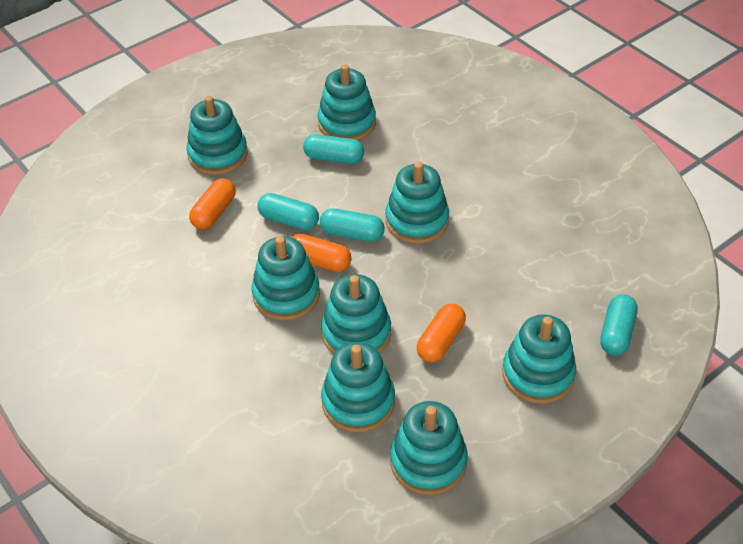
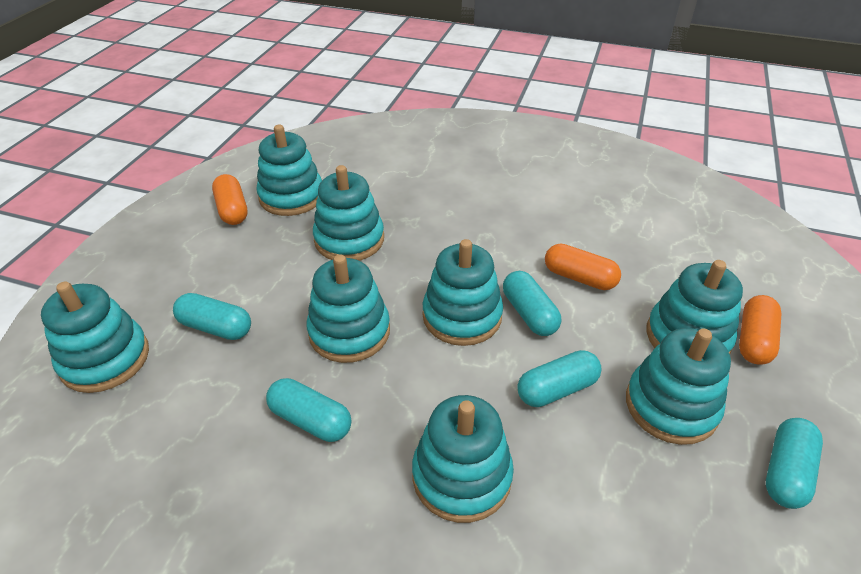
turquoise capsule: [258,193,319,230] [303,134,364,164] [320,208,385,242] [600,294,638,356] = 4 -> [173,293,251,340] [266,378,352,442] [503,271,561,336] [517,350,602,407] [766,418,823,509] = 5

